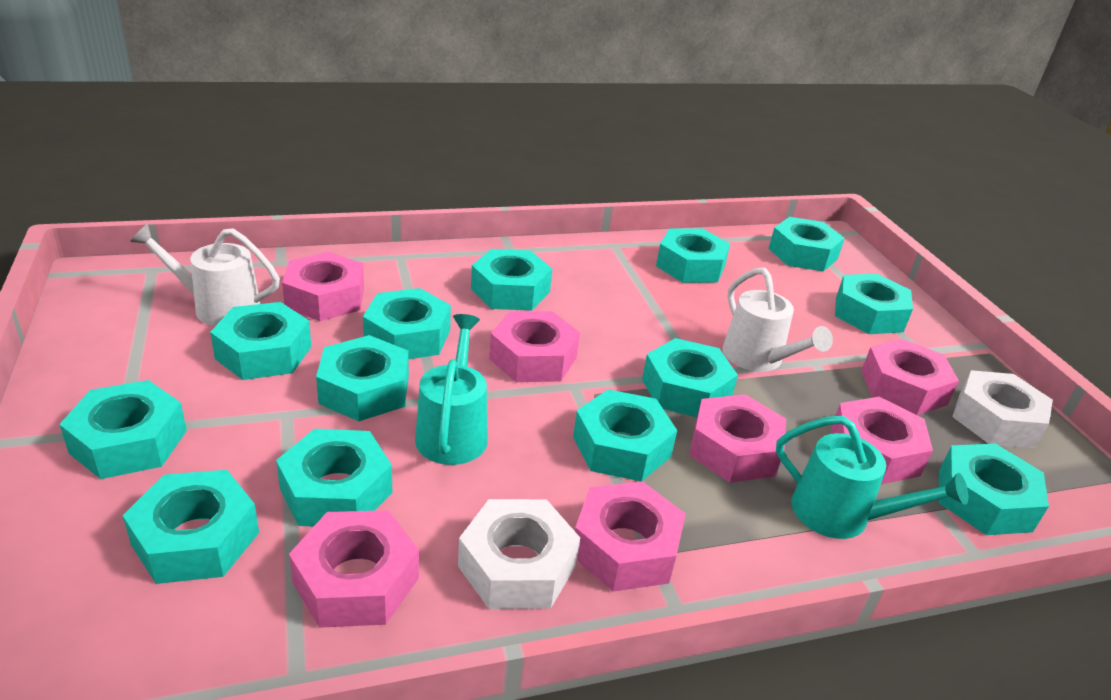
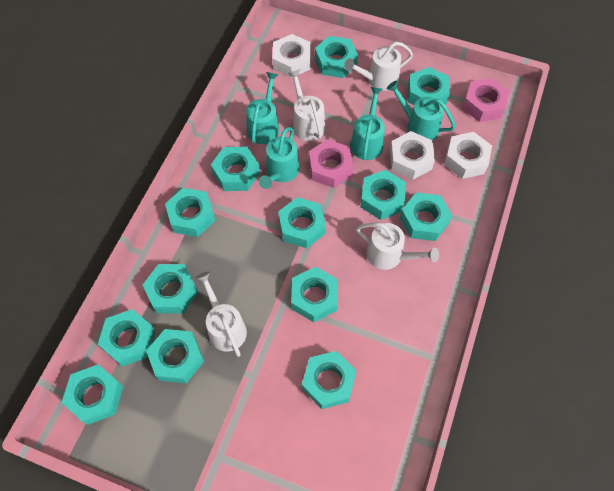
pink nut: [282,252,364,321] [289,510,419,628] [489,311,580,382] [575,481,686,592] [689,394,786,483] [831,397,933,484] [861,339,959,415] = 7 -> [309,139,354,188] [462,78,509,122] = 2
turquoise watering can: [415,314,488,465] [776,416,968,539] = 2 -> [246,72,279,144] [259,127,300,189] [350,87,385,160] [387,80,455,140] = 4
white nut: [458,499,580,609] [952,370,1053,448] = 2 -> [272,34,311,78] [390,131,435,180] [444,132,492,179] = 3
white watering can: [130,224,280,326] [722,268,833,372] = 2 -> [196,271,247,357] [288,70,325,141] [344,42,413,91] [356,222,439,270] = 4

